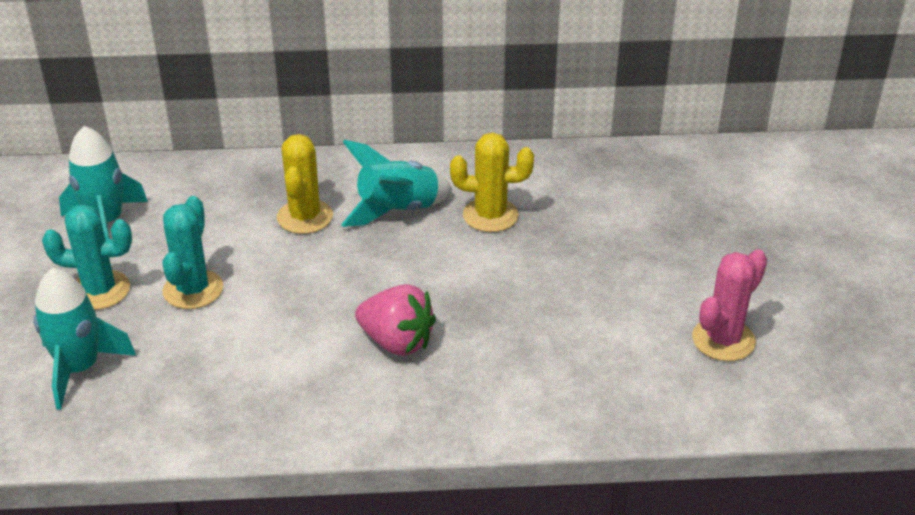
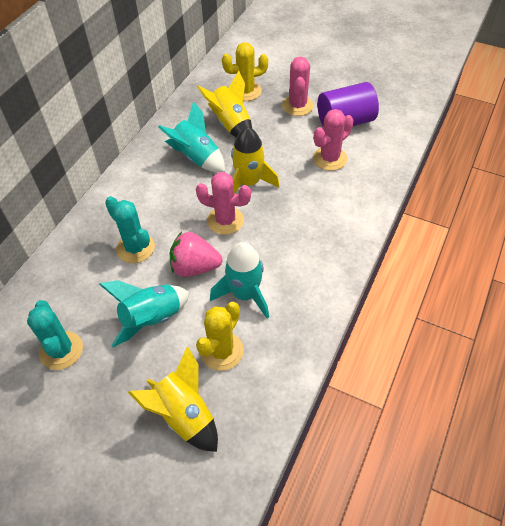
pink cactus: [692,249,767,361] = 1 -> [196,172,251,235] [282,57,314,116] [313,109,354,171] = 3
purple cylinder: none = 0 -> [317,82,379,126] = 1
yellow rocket: none = 0 -> [128,346,218,452] [196,71,252,138] [231,127,280,194] = 3

